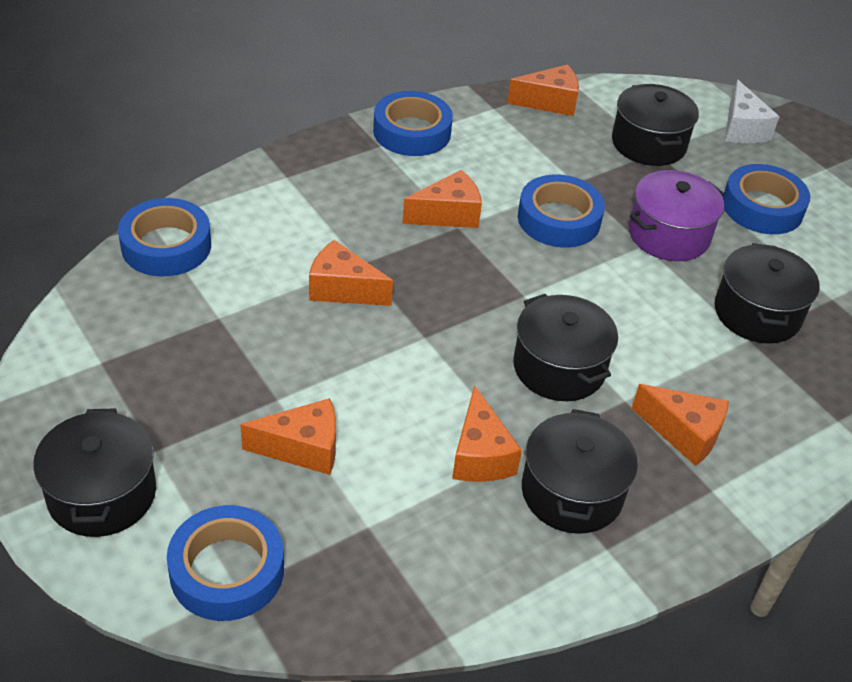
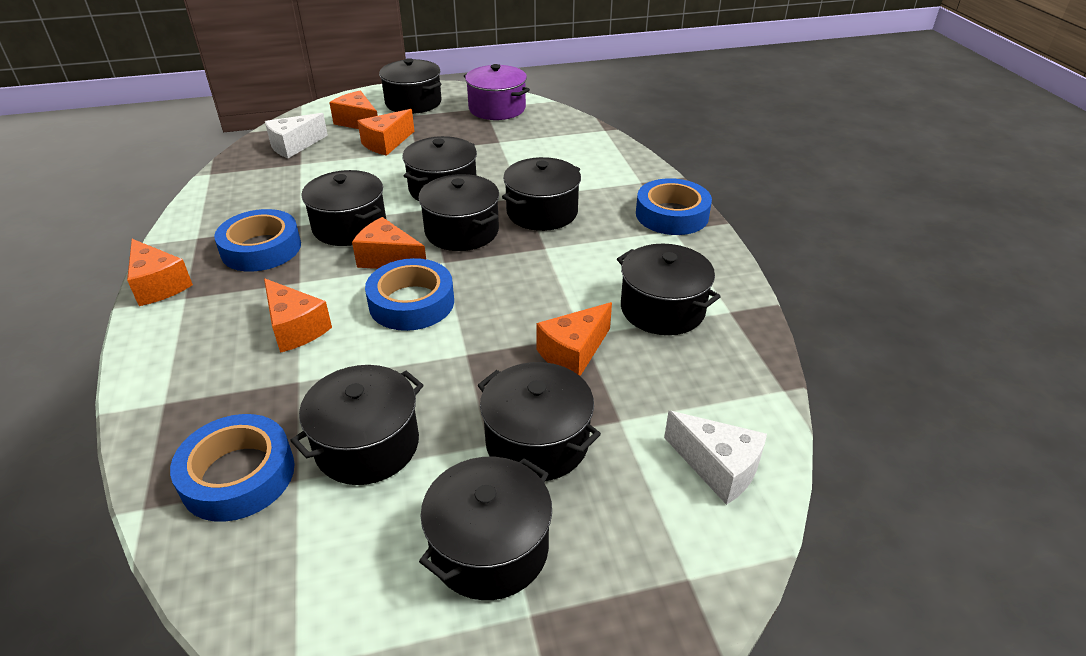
black pot: [33,408,156,537] [513,294,618,401] [522,409,638,534] [612,84,699,166] [715,243,820,343] = 5 -> [290,365,424,485] [301,170,386,246] [379,58,442,114] [402,136,477,201] [418,174,499,251] [419,457,552,600] [478,362,601,481] [502,157,581,231] [617,244,721,335] = 9
blue tape: [118,198,211,277] [167,505,284,621] [373,91,453,156] [518,175,605,248] [723,164,810,234] = 5 -> [170,414,295,522] [214,209,301,272] [365,258,454,331] [636,178,712,235] = 4
white cheese: [725,80,779,143] = 1 -> [265,113,328,158] [664,411,767,505] = 2

